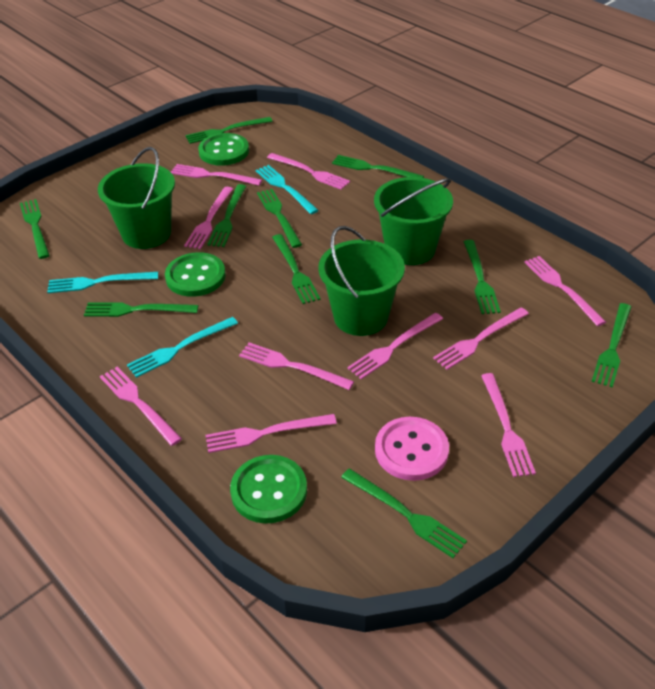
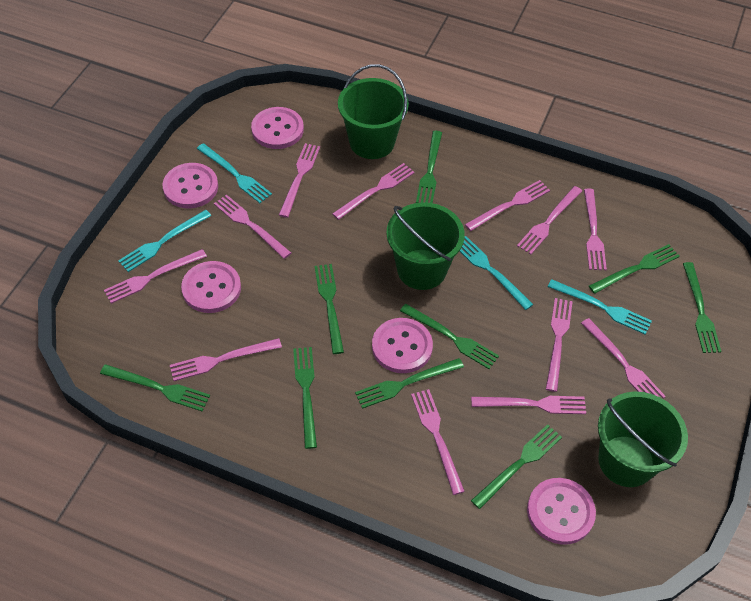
green button: [165,252,226,297] [198,133,249,166] [230,455,307,524] = 3 -> none = 0
green fork: [20,199,50,259] [84,302,198,317] [185,117,273,144] [207,184,246,247] [257,189,302,248] [272,234,321,304] [332,155,424,178] [341,468,467,558] [463,240,501,314] [591,303,631,388] = 10 -> [100,364,210,411] [293,347,317,449] [314,264,344,354] [355,358,464,409] [400,304,499,369] [416,131,442,203] [471,424,562,509] [589,244,680,294] [683,262,722,353] = 9
pink button: [375,417,449,481] = 1 -> [162,163,218,208] [181,261,241,313] [251,107,304,149] [372,318,433,373] [527,478,596,545] = 5
pink fork: [100,367,182,446] [171,164,262,186] [184,187,233,249] [206,414,337,453] [239,342,354,390] [267,153,350,190] [347,313,443,379] [433,308,529,370] [481,373,536,477] [524,256,606,326] = 10 -> [104,249,207,304] [170,338,282,381] [214,195,291,259] [279,143,320,218] [332,163,415,220] [411,389,465,495] [465,180,550,231] [471,396,586,414] [517,186,582,254] [546,298,573,392] [581,318,666,399] [584,189,607,270] = 12
turquoise fork: [47,272,158,293] [127,317,238,378] [255,165,319,214] = 3 -> [118,210,211,272] [197,143,272,203] [460,236,533,310] [548,279,652,335] = 4

